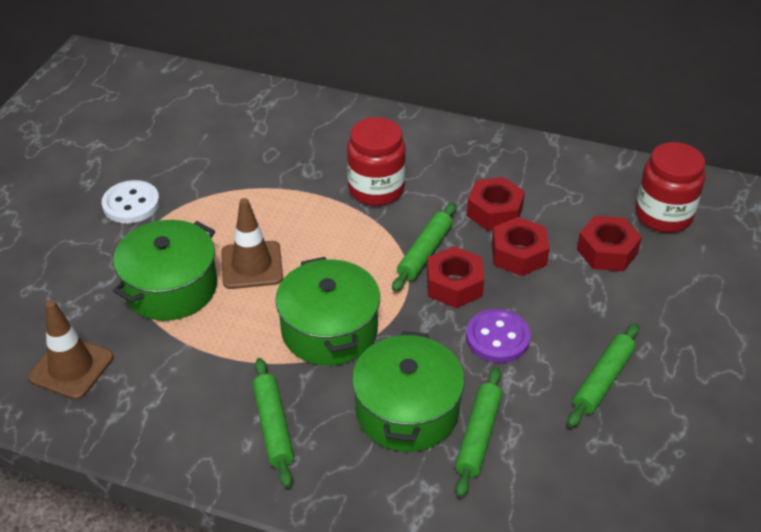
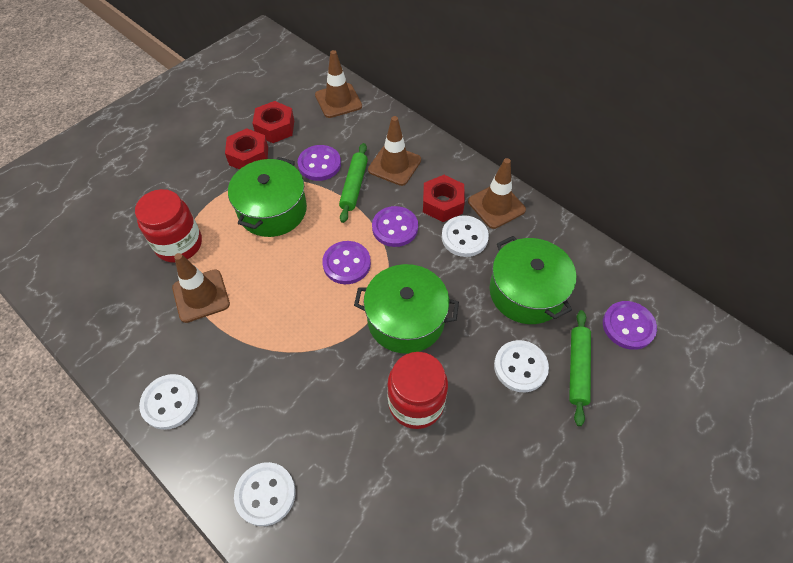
brown traffic cone: [28,300,114,400] [221,198,283,289] = 2 -> [172,253,230,323] [315,50,362,118] [368,116,421,186] [468,158,526,229] = 4
green rolling pin: [252,358,294,488] [392,203,456,292] [455,367,502,498] [568,323,639,428] = 4 -> [339,143,368,223] [569,310,591,426] = 2
purple button: [466,309,531,363] = 1 -> [298,145,341,181] [322,241,371,284] [372,206,418,247] [603,301,657,350] = 4
red nut: [427,246,484,308] [467,177,525,231] [492,217,550,276] [577,216,642,271] = 4 -> [225,128,268,169] [252,101,294,143] [423,175,465,222] = 3
white button: [102,180,160,223] = 1 -> [139,374,198,430] [234,462,296,526] [442,215,489,257] [494,340,549,392] = 4

